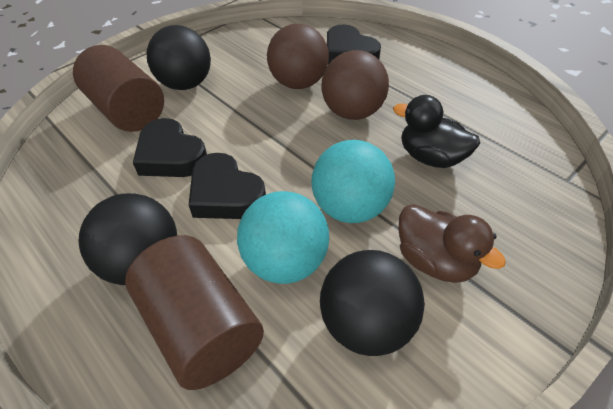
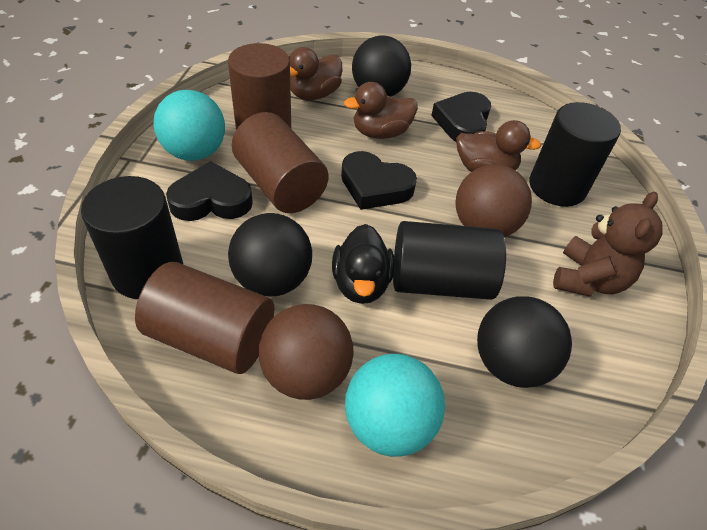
black cylinder: none = 0 -> [81,176,183,299] [393,221,506,300] [529,102,621,207] = 3
brown cylinder: [73,45,164,132] [125,235,264,390] = 2 -> [135,262,274,374] [228,43,291,130] [232,112,329,213] = 3
brown duck: [399,204,506,283] = 1 -> [289,47,342,100] [344,82,418,139] [456,120,541,172] = 3
brown teddy bear: none = 0 -> [553,192,663,297] = 1

